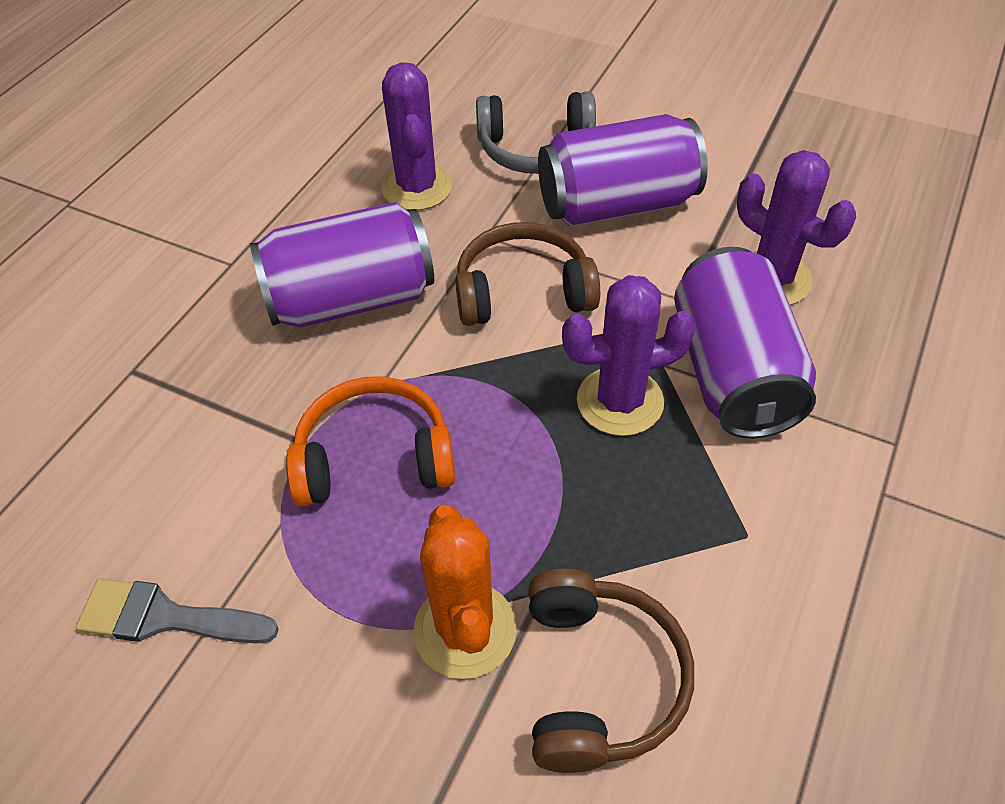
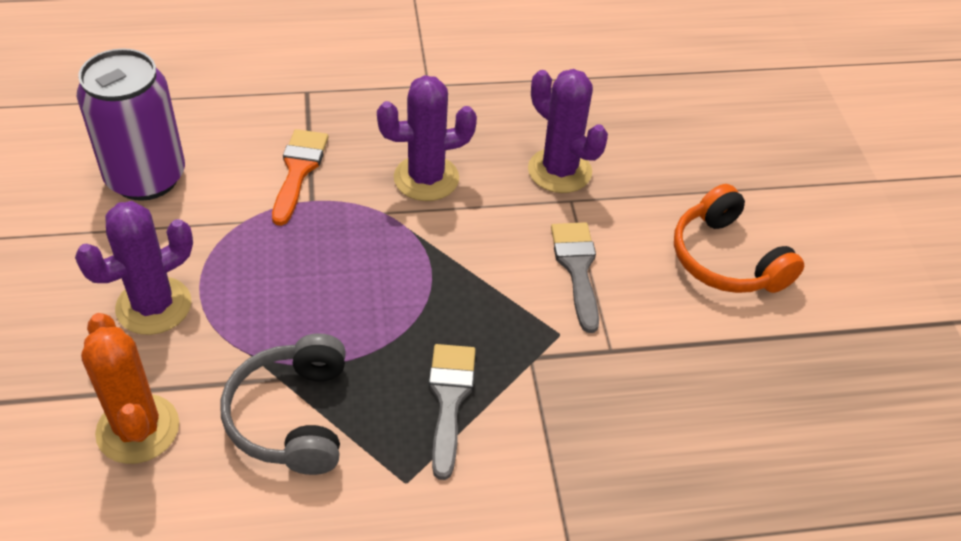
brown headphones: [455,222,600,326] [528,569,694,773] = 2 -> none = 0
grey brush: [76,578,279,643] = 1 -> [429,344,476,480] [551,222,599,333] = 2
orange brush: none = 0 -> [272,129,329,226] = 1
purple can: [250,202,434,328] [538,114,708,226] [674,247,816,438] = 3 -> [77,48,185,201] = 1

